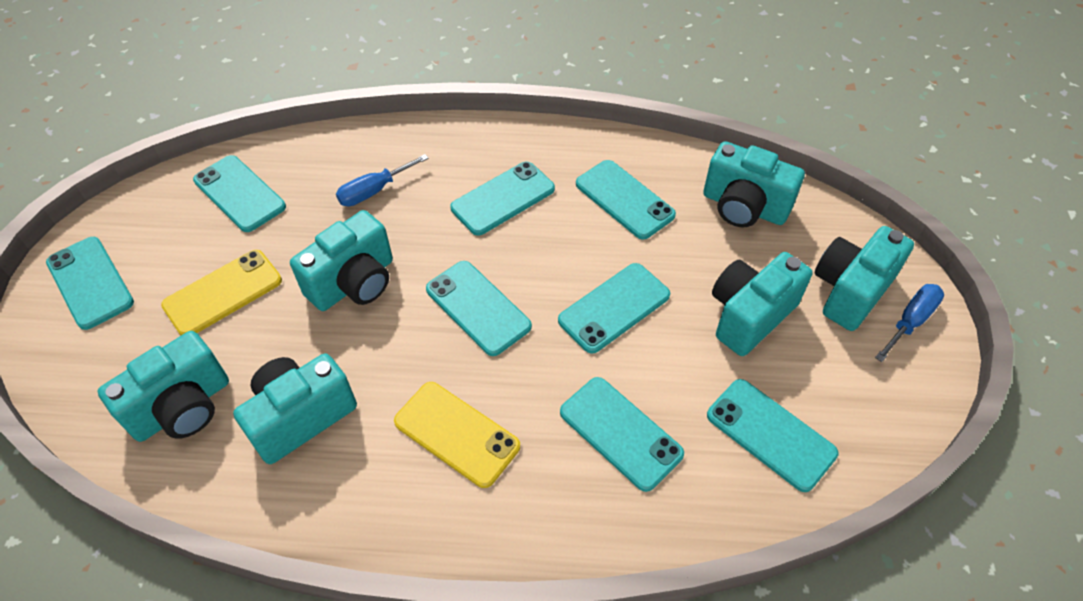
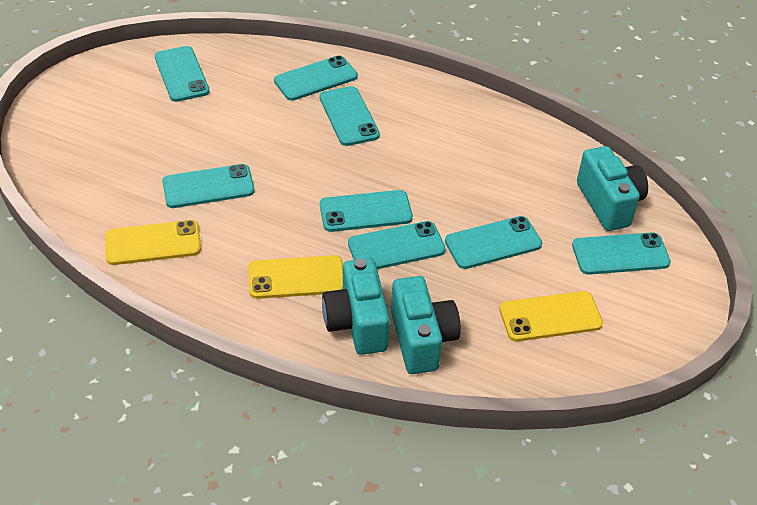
blue screwdriver: [336,154,429,206] [875,284,944,362] = 2 -> none = 0
turquoise camera: [97,331,229,442] [233,354,357,464] [290,210,393,311] [703,141,805,228] [712,252,813,356] [814,226,914,331] = 6 -> [322,258,390,355] [391,276,461,374] [577,146,648,231] = 3
yellow phone: [161,250,282,335] [394,382,520,488] = 2 -> [105,220,201,265] [248,255,343,299] [499,291,603,341] = 3

